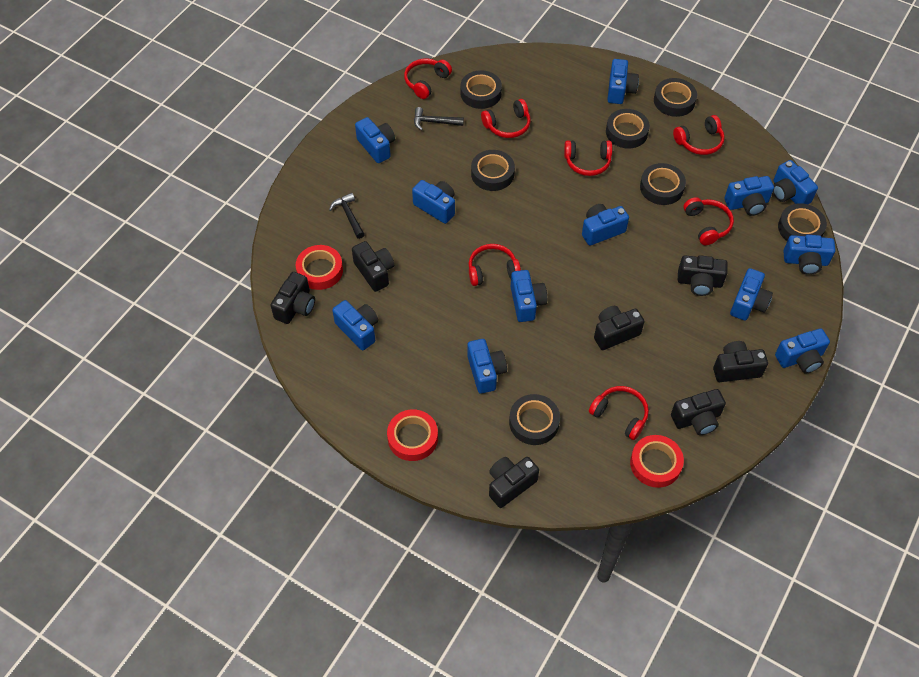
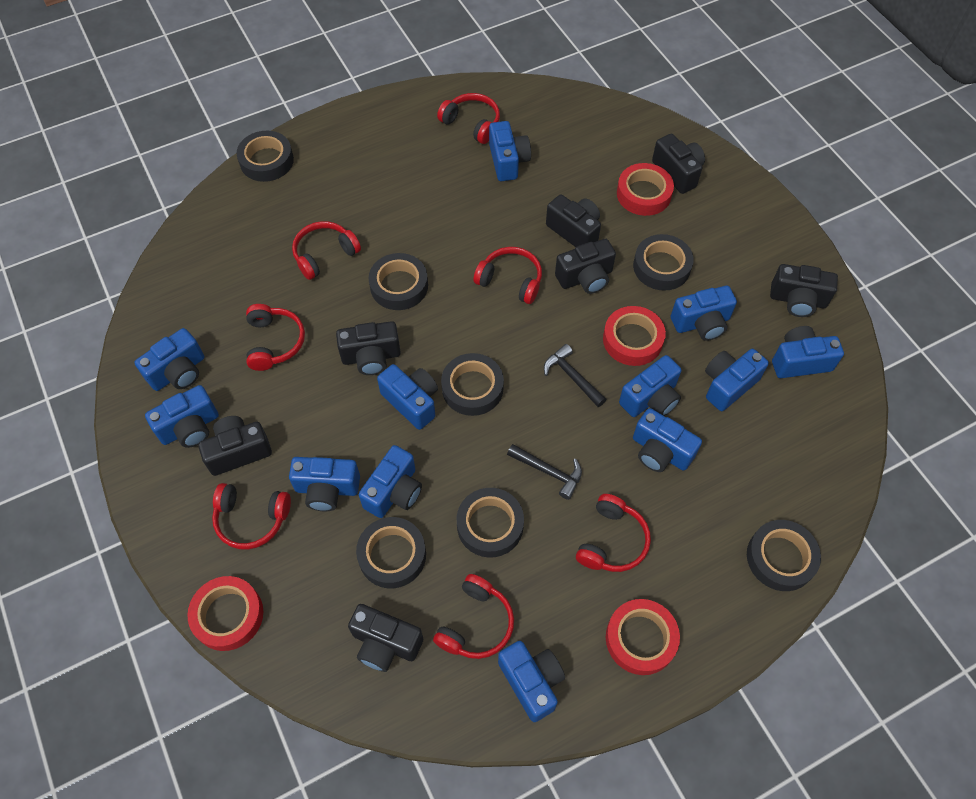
red tape: [296,245,343,290] [387,409,438,461] [630,435,684,488] = 3 -> [187,576,263,651] [603,306,666,366] [606,599,680,675] [617,163,674,216] = 4

